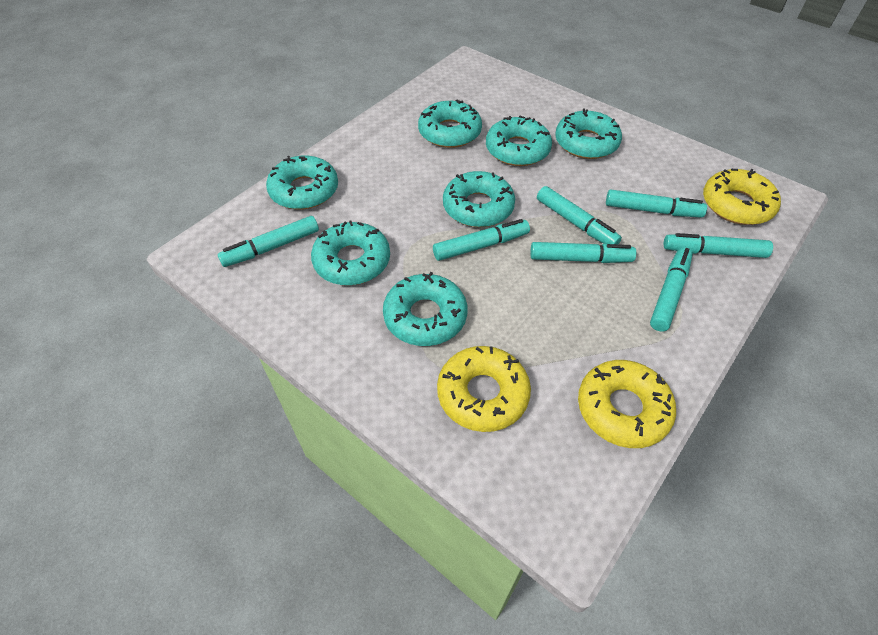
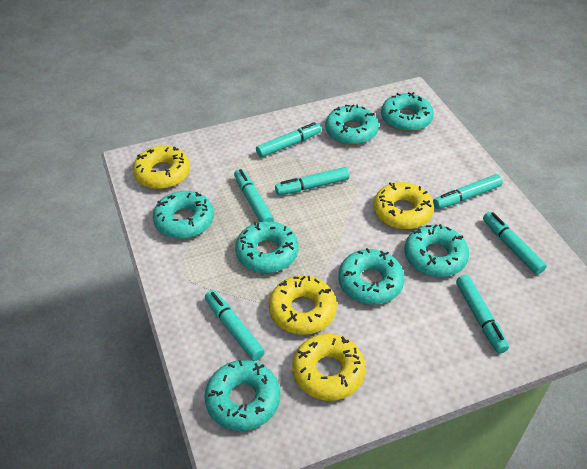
yellow donut: [437,346,531,432] [578,360,676,448] [703,169,781,225] = 3 -> [133,146,190,189] [269,276,337,335] [292,334,366,401] [373,182,434,229] = 4

